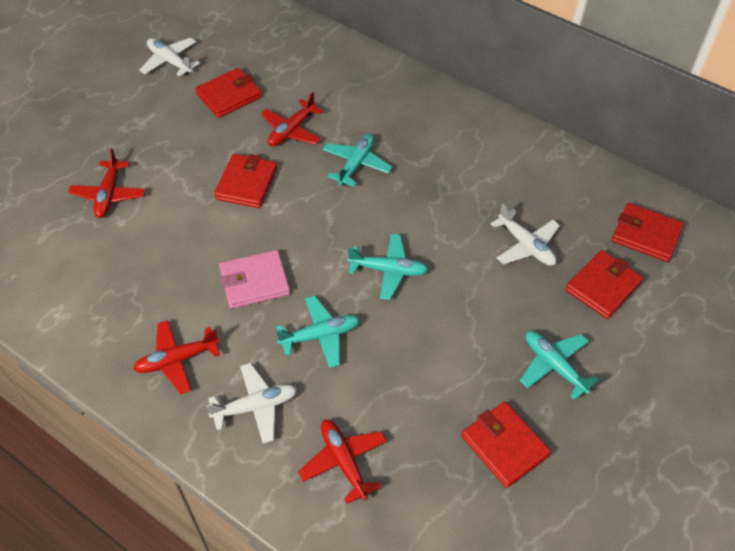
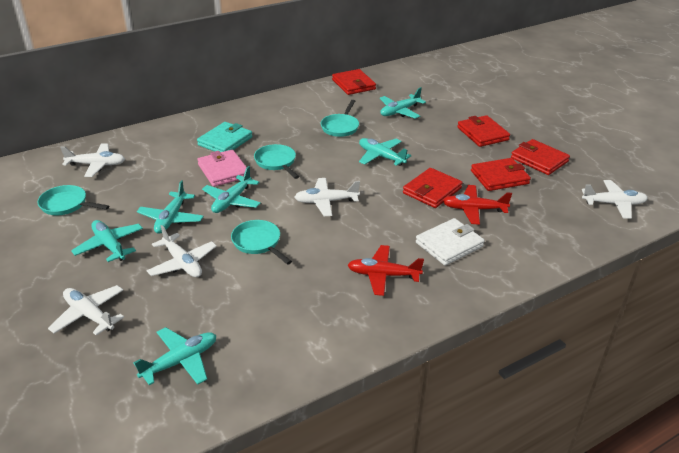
red plane: [68,148,146,218] [133,320,220,394] [261,92,324,146] [298,419,387,504] = 4 -> [348,245,424,296] [443,185,512,225] = 2
turquoise pan: none = 0 -> [37,185,109,215] [231,220,292,265] [254,144,299,179] [321,100,359,137] = 4
turquoise plane: [276,296,360,368] [322,134,392,187] [348,234,428,300] [520,331,599,400] = 4 -> [71,220,143,262] [133,327,216,385] [137,181,204,234] [202,166,261,213] [359,138,412,166] [380,87,426,119] = 6
turquoise wallet: none = 0 -> [197,122,252,152] = 1
white plane: [139,38,200,77] [206,363,297,443] [491,203,560,266] = 3 -> [48,285,124,336] [60,144,125,177] [147,225,217,277] [294,178,360,216] [582,180,648,219] = 5
white wallet: none = 0 -> [416,218,485,265] = 1

